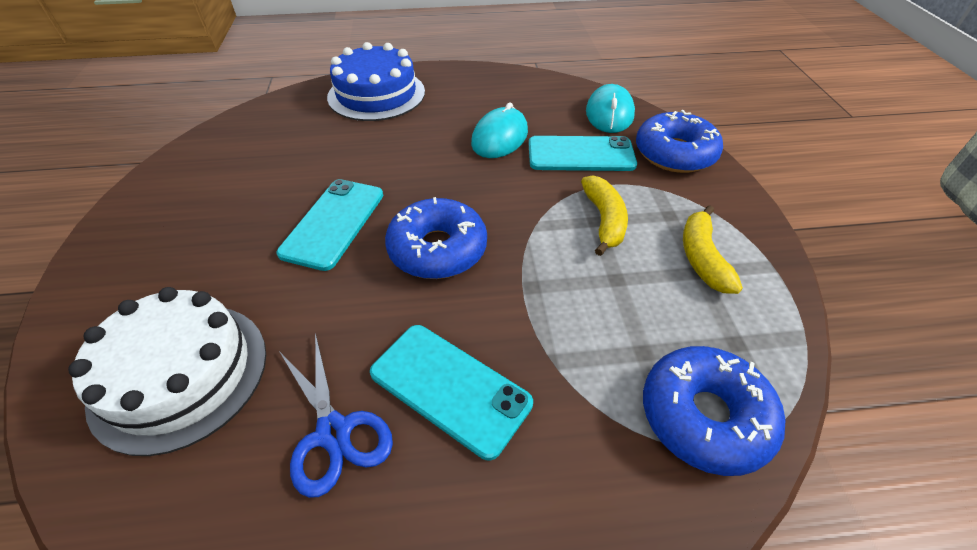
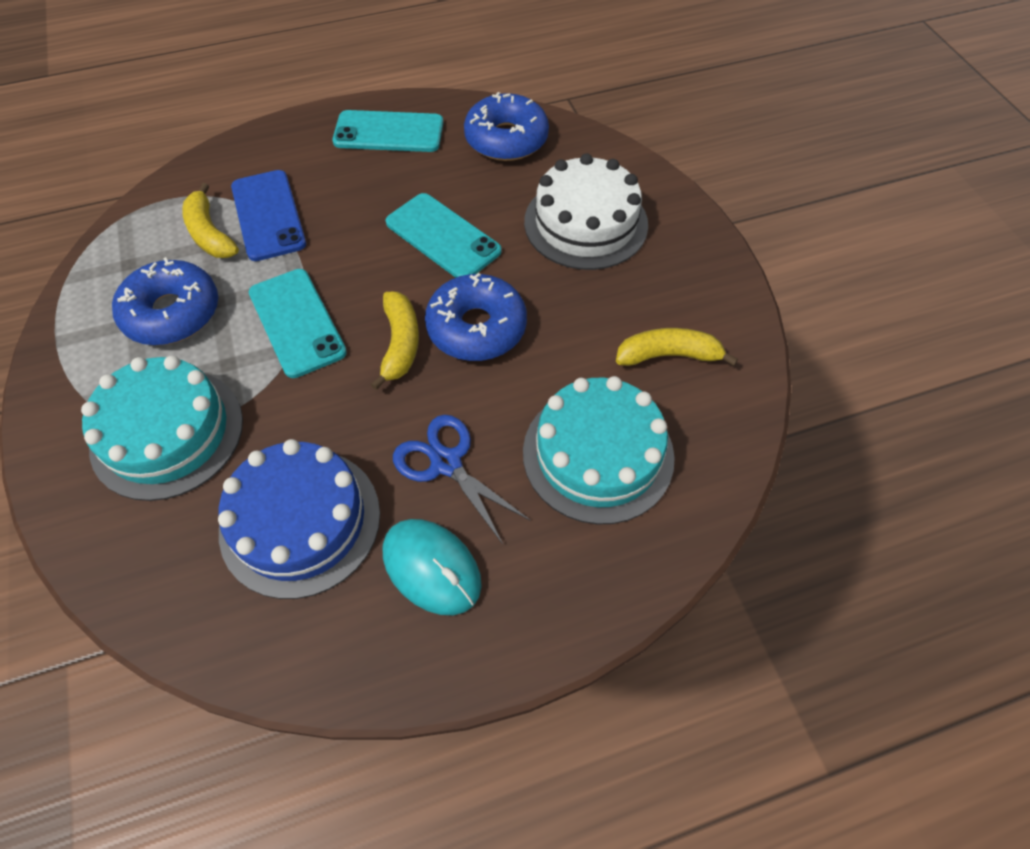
blue phone: none = 0 -> [231,170,306,261] = 1
turquoise cake: none = 0 -> [81,356,243,501] [523,376,675,525] = 2
turquoise mouse: [471,102,528,158] [586,84,635,133] = 2 -> [383,519,482,615] = 1
yellow banana: [581,175,628,256] [683,205,743,294] = 2 -> [182,183,239,258] [371,292,419,390] [616,328,738,366] = 3

